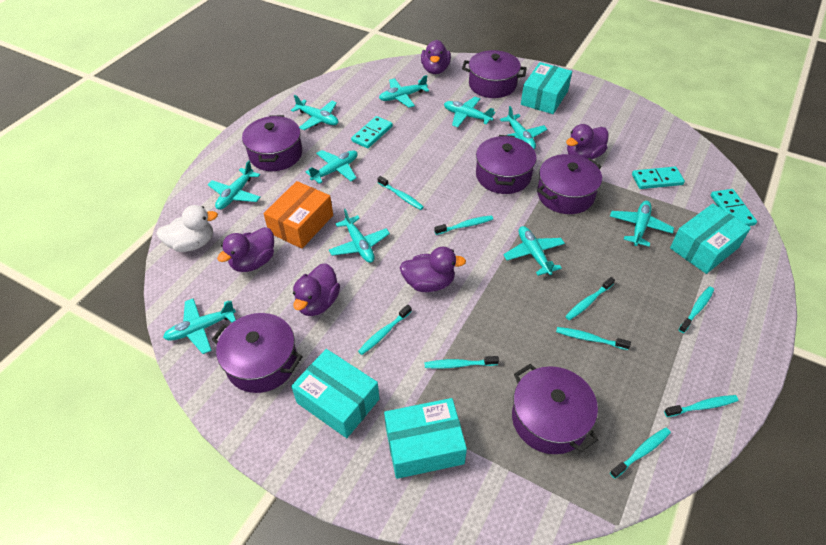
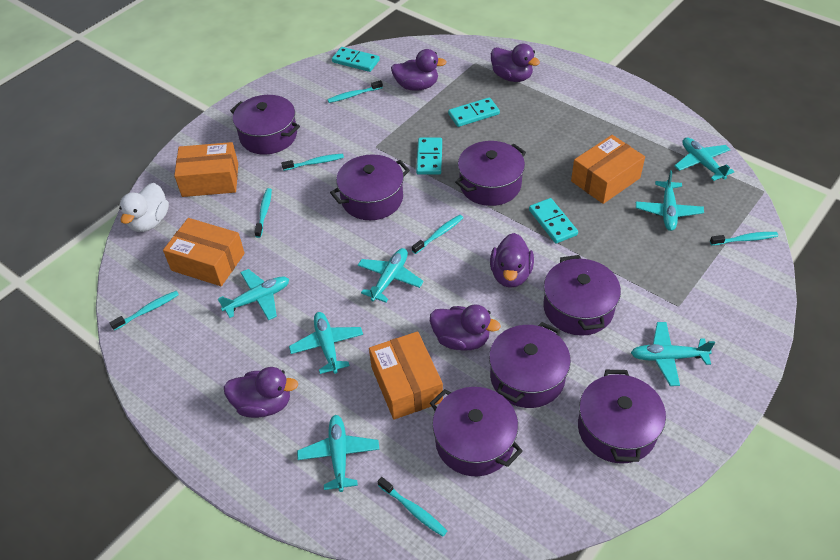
orange box: [263,181,333,249] = 1 -> [163,218,245,286] [174,142,238,197] [369,331,443,420] [571,135,645,204] = 4
purple pot: [212,313,303,393] [242,115,302,171] [462,50,527,98] [476,135,537,194] [512,364,598,454] [537,154,602,214] = 6 -> [230,95,300,155] [330,154,410,220] [430,387,523,476] [455,141,526,206] [489,322,571,408] [543,255,621,336] [578,370,666,464] = 7
turquoise box: [291,349,380,438] [384,398,467,479] [521,62,572,114] [670,204,751,274] = 4 -> none = 0
turquoise domino: [351,116,393,148] [632,167,685,189] [711,189,757,226] = 3 -> [332,47,380,72] [416,138,442,175] [448,97,500,127] [529,198,578,244] = 4
turquoise plane: [163,298,236,354] [208,160,261,210] [291,95,338,130] [306,150,358,184] [329,209,390,263] [379,75,429,108] [444,97,495,127] [500,106,547,149] [503,226,565,276] [610,201,674,247] = 10 -> [218,269,289,320] [289,312,363,374] [297,415,379,492] [358,248,424,303] [631,322,715,386] [636,170,704,231] [674,137,735,181] = 7
turquoise toothbrush: [358,304,412,355] [377,176,424,210] [424,356,499,369] [434,215,493,235] [556,327,631,350] [565,277,615,320] [610,428,671,479] [664,395,738,417] [679,286,714,333] = 9 -> [109,291,179,331] [254,188,272,238] [281,154,344,171] [327,80,383,103] [378,477,447,537] [412,215,463,254] [710,232,778,246] = 7

